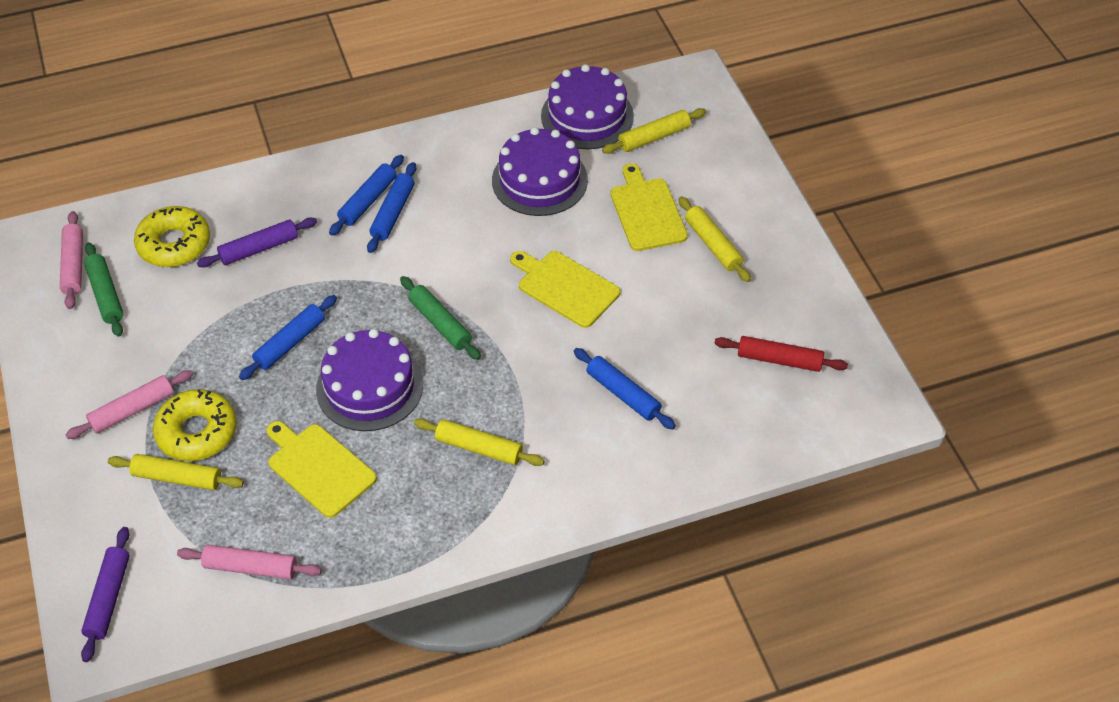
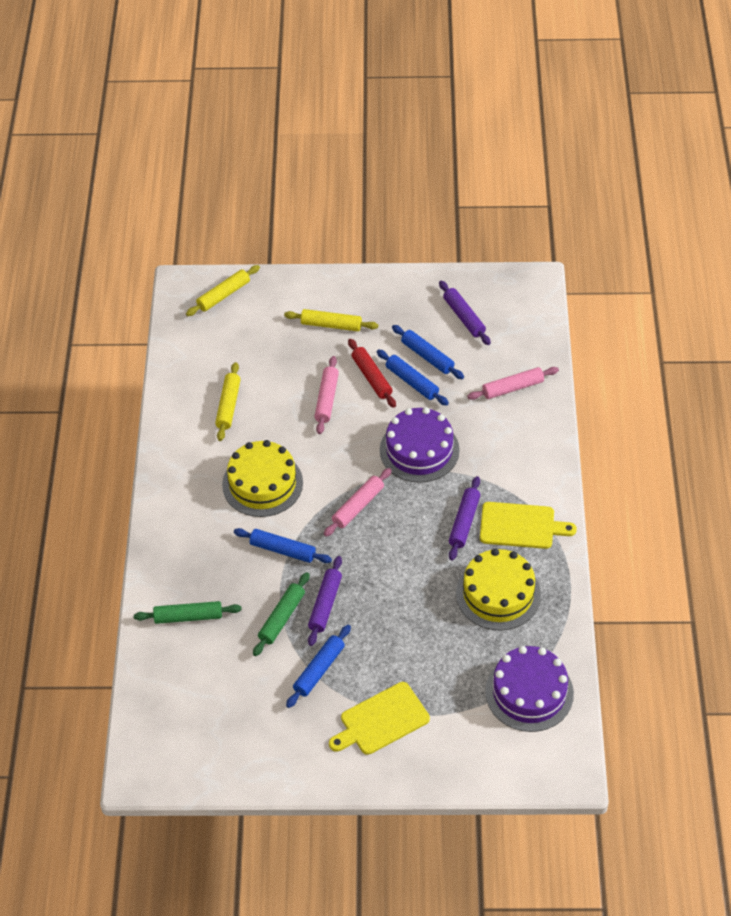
purple cake: [316,329,423,431] [492,127,588,216] [541,64,634,149] = 3 -> [380,407,460,483] [485,646,574,732] = 2
purple rolling pin: [81,527,130,662] [197,217,317,268] = 2 -> [308,556,342,646] [439,281,491,345] [449,476,480,561] = 3
yellow cake: none = 0 -> [222,440,303,517] [456,548,541,630] = 2
yellow cutting board: [266,421,377,518] [510,251,620,328] [610,163,688,251] = 3 -> [329,682,430,755] [480,502,577,549] = 2
yellow donut: [134,206,210,267] [153,389,236,461] = 2 -> none = 0
yellow rolling pin: [108,454,244,490] [414,418,545,466] [602,108,706,154] [678,196,751,282] = 4 -> [186,265,260,316] [215,362,241,441] [284,309,378,331] = 3

